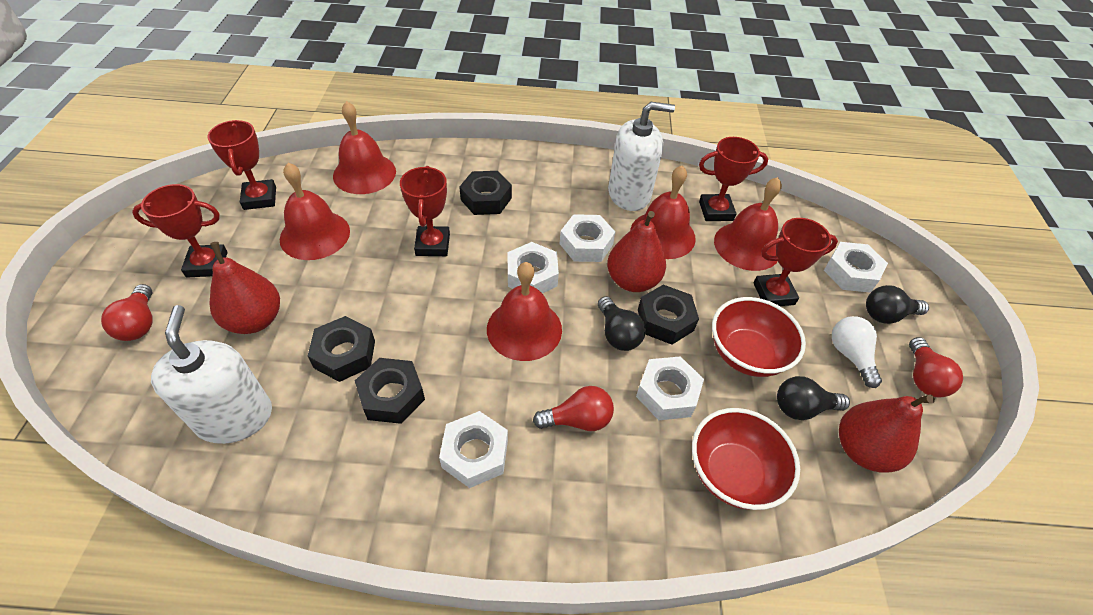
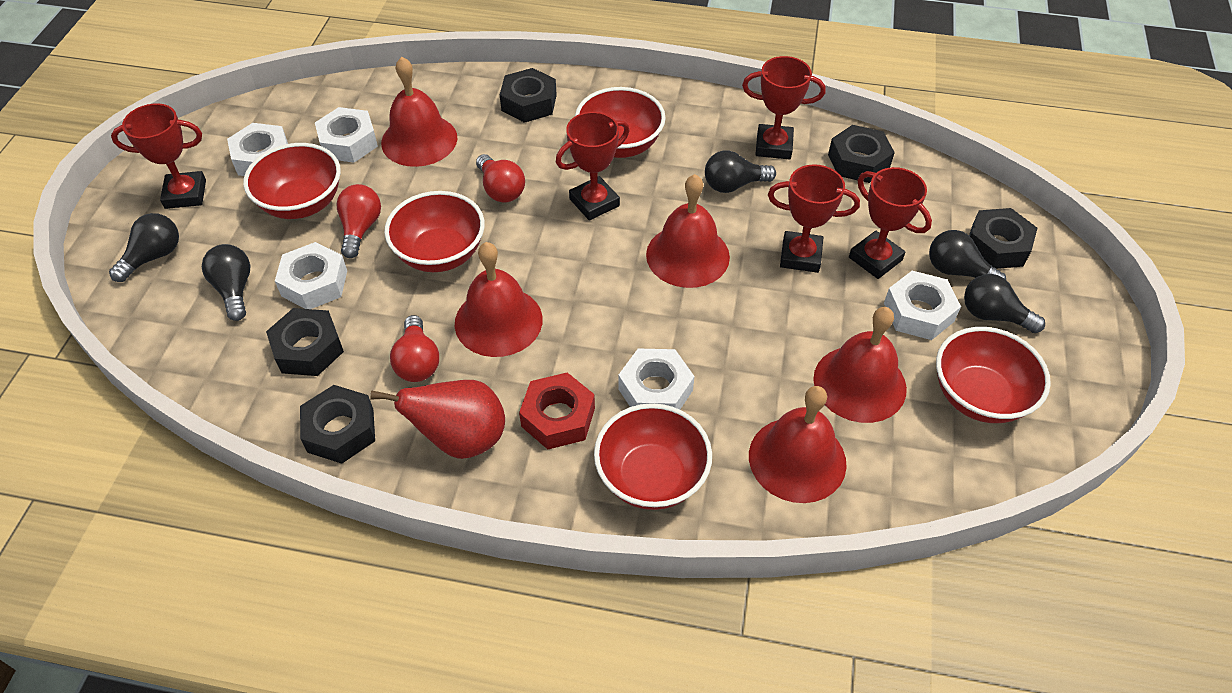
black light bulb: [598,296,646,351] [777,376,850,420] [866,285,929,324] = 3 -> [109,213,179,282] [202,244,250,321] [705,150,776,193] [929,230,1006,279] [964,274,1045,333] = 5
black nut: [308,316,375,382] [355,358,425,424] [459,171,512,215] [638,285,699,345] = 4 -> [266,308,344,376] [300,385,375,464] [500,68,557,123] [828,125,895,183] [969,208,1037,269] = 5
red bowl: [692,408,800,510] [712,297,806,377] = 2 -> [243,143,341,219] [384,191,485,272] [575,87,666,158] [594,403,712,510] [936,327,1051,423] = 5
red nut: none = 0 -> [519,372,595,449] = 1
red pear: [210,242,280,334] [607,211,666,292] [839,394,935,473] = 3 -> [370,380,505,459] = 1
white light bulb: [832,316,882,388] = 1 -> none = 0
white soap dispenser: [151,305,272,444] [608,102,675,211] = 2 -> none = 0

